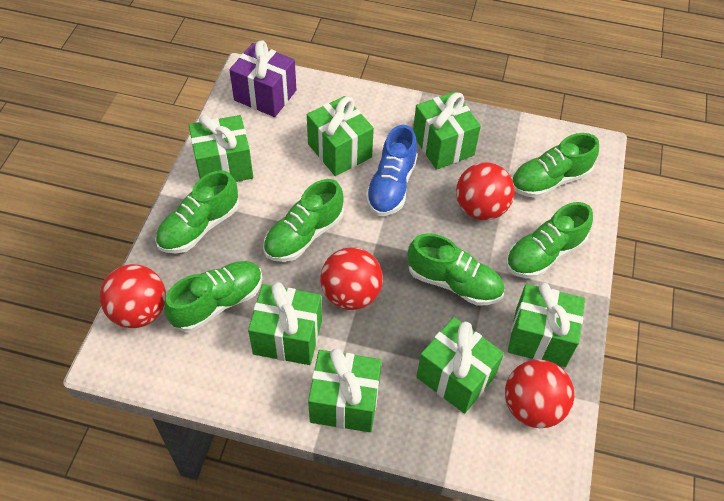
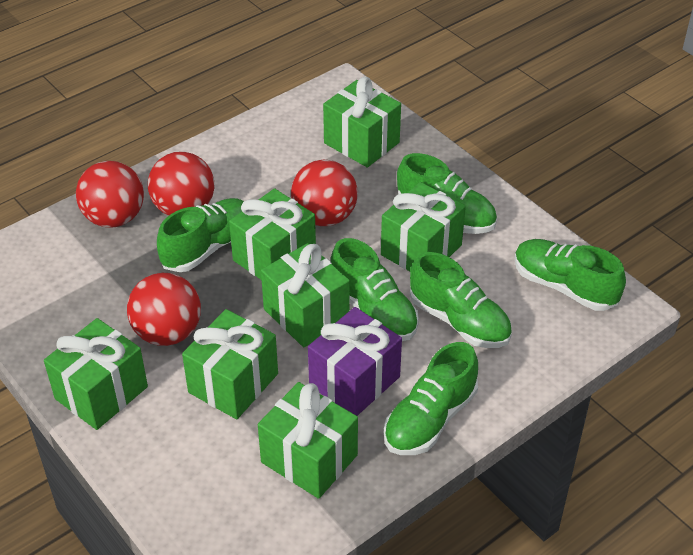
blue shoe: [365,125,418,216] = 1 -> none = 0

